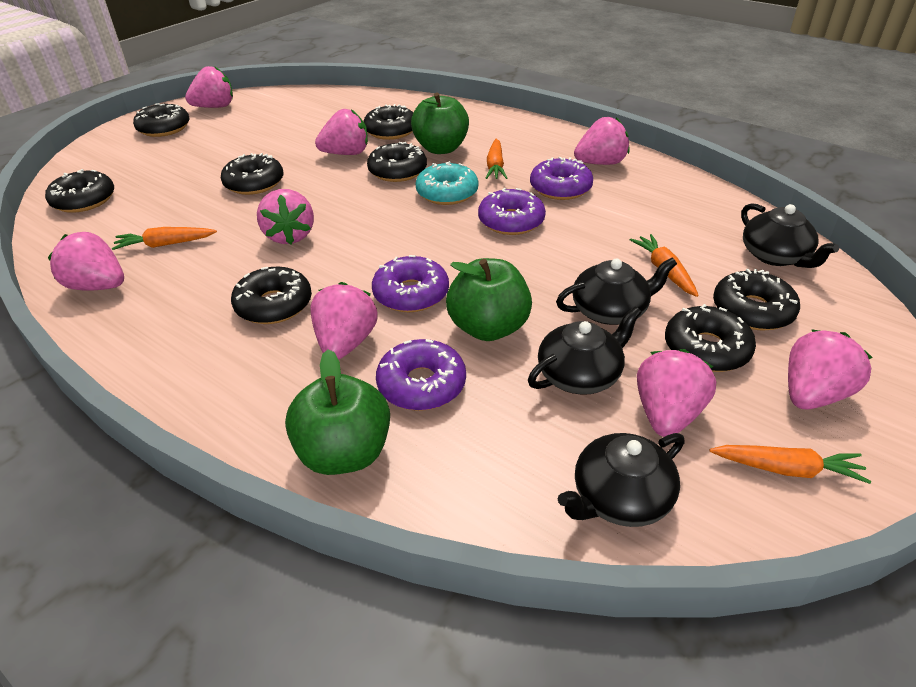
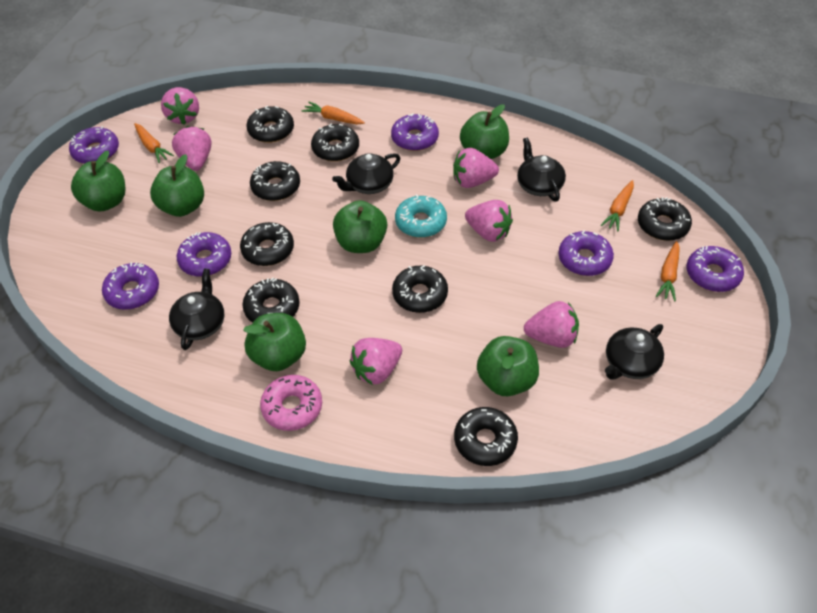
green apple: [285,349,390,475] [411,93,469,154] [446,258,532,341] = 3 -> [71,151,125,212] [150,154,204,217] [243,313,306,371] [333,200,387,253] [460,104,509,159] [477,336,539,396] = 6
pink donut: none = 0 -> [260,375,322,431] = 1
pink strawberry: [48,232,124,291] [185,66,233,108] [257,189,314,244] [310,282,377,360] [315,109,368,155] [574,117,630,165] [637,349,716,437] [788,329,873,409] = 8 -> [161,87,199,125] [172,126,211,171] [350,338,402,385] [453,148,499,188] [465,200,513,242] [524,301,579,348] = 6
purple donut: [372,255,449,312] [376,339,466,411] [478,188,546,235] [530,157,593,200] = 4 -> [69,126,119,164] [102,262,159,310] [177,232,231,277] [391,114,439,151] [558,231,614,276] [686,246,744,292] = 6

